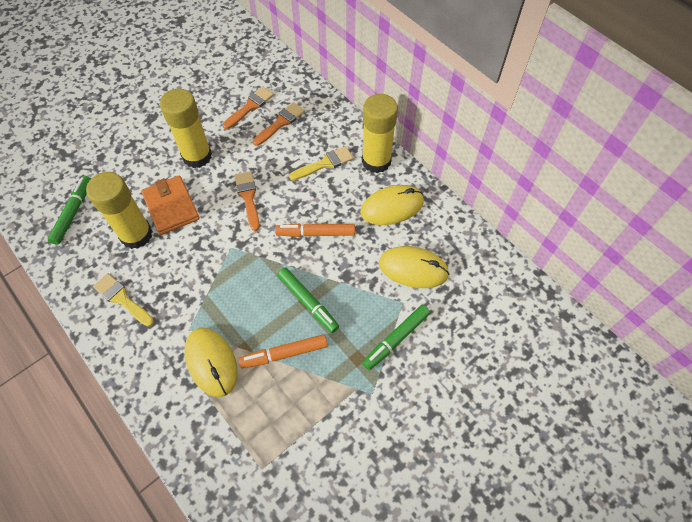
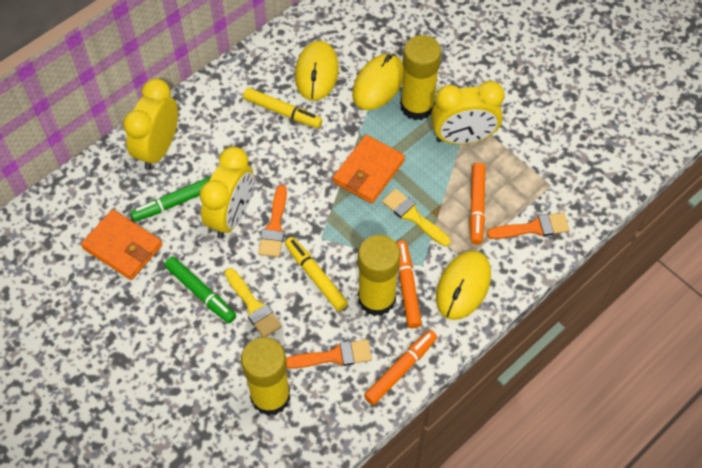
green marker: [47,176,91,245] [277,268,339,333] [362,305,430,370] = 3 -> [130,176,211,222] [164,257,236,323] = 2
orange marker: [239,334,328,369] [275,223,355,237] = 2 -> [364,330,437,405] [396,241,422,328] [469,163,486,244] = 3
orange wallet: [141,175,200,235] = 1 -> [81,210,162,280] [333,135,405,204] = 2
yellow clock: none = 0 -> [123,79,178,170] [200,147,253,238] [431,81,504,145] = 3
yellow marker: none = 0 -> [243,88,322,128] [285,237,348,311] = 2

